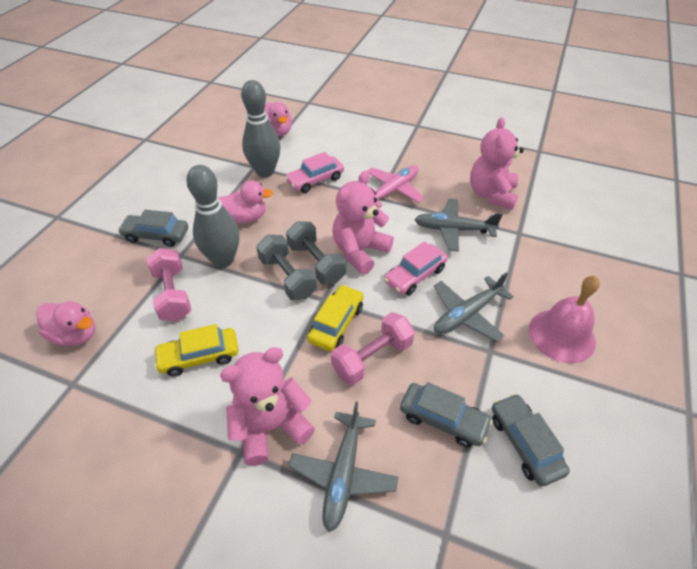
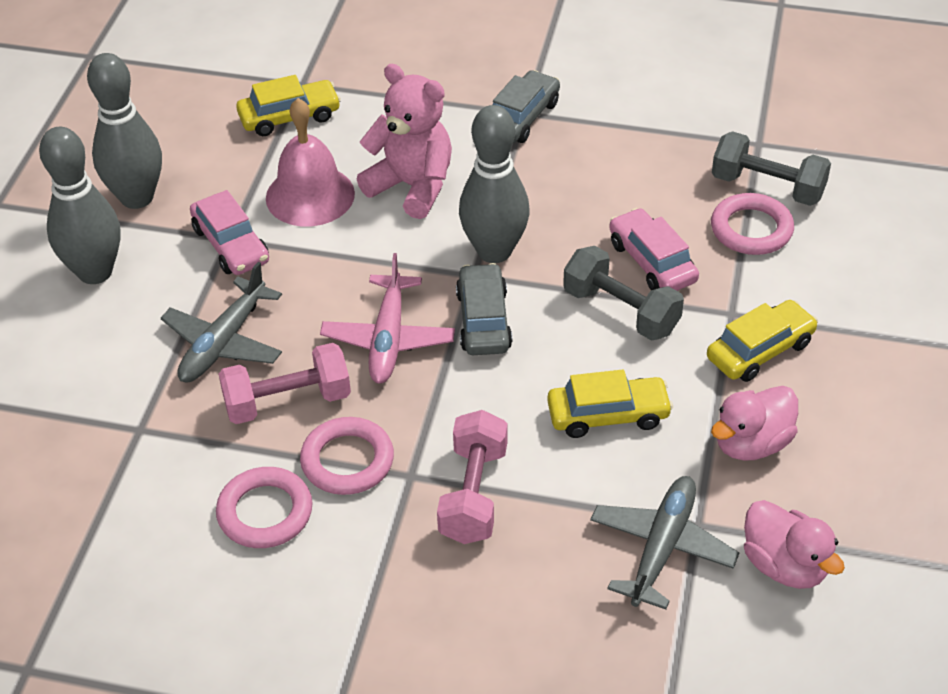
grey bowling pin: [186,165,240,268] [241,80,281,177] = 2 -> [39,127,120,284] [87,53,162,209] [459,105,530,263] = 3
grey car: [118,210,188,247] [400,382,493,447] [492,393,570,487] = 3 -> [456,263,513,355] [493,70,560,143] = 2
grey plane: [288,402,398,532] [414,199,503,251] [434,272,514,342] = 3 -> [161,262,282,382] [590,476,739,610] = 2
pink duck: [36,301,96,346] [218,180,273,223] [265,102,292,136] = 3 -> [711,386,798,461] [744,500,845,589] = 2
pink ring: none = 0 -> [216,467,313,548] [300,417,394,495] [711,193,794,255] = 3
pink teddy bear: [220,347,315,466] [332,171,394,274] [470,117,524,210] = 3 -> [357,64,452,219] = 1
yellow car: [153,324,238,377] [307,285,363,351] = 2 -> [236,75,341,136] [547,370,673,438] [707,300,818,382] = 3

